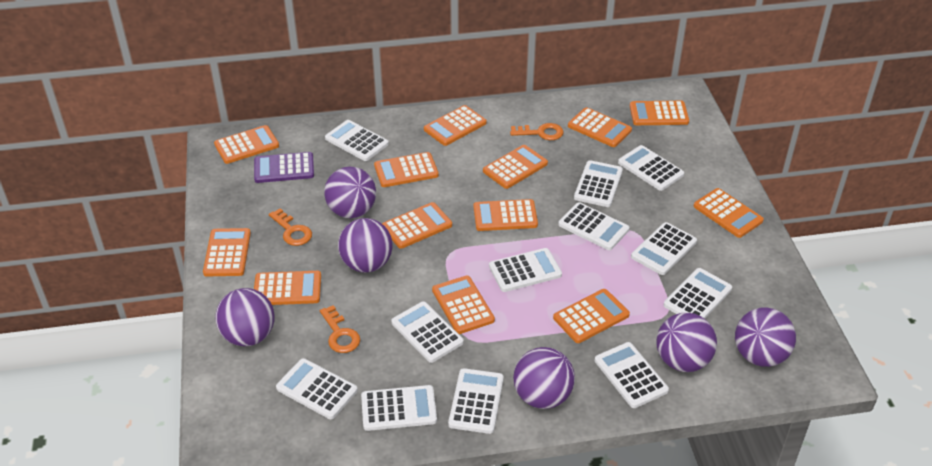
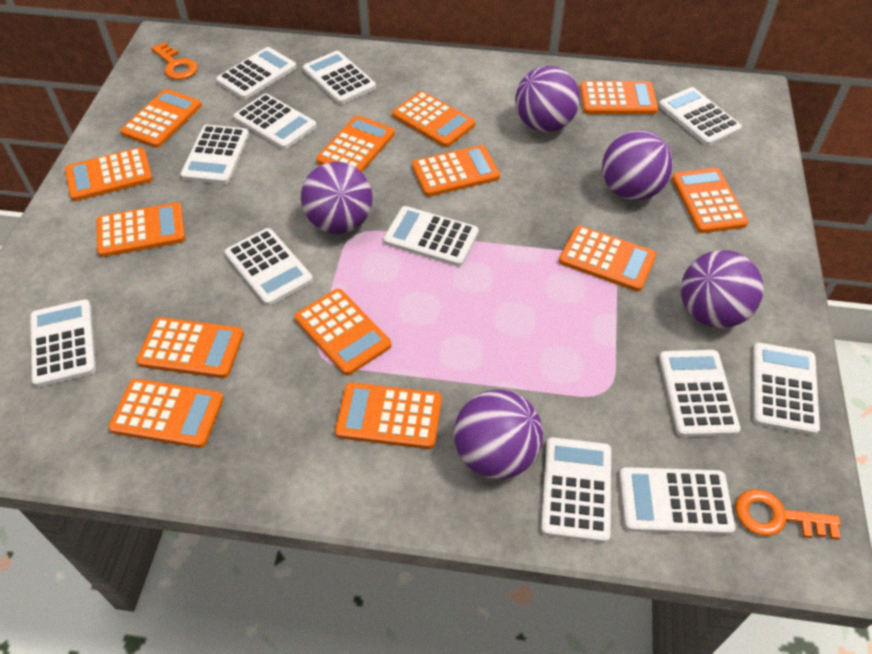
orange key: [269,208,312,246] [320,305,360,353] [510,123,563,140] = 3 -> [151,42,198,80] [735,489,841,540] = 2
purple ball: [216,288,275,346] [324,167,376,218] [338,218,393,273] [513,347,575,409] [656,312,717,372] [735,308,796,367] = 6 -> [301,162,373,234] [454,389,543,479] [515,66,580,132] [602,130,673,201] [681,250,764,328] = 5
purple calculator: [254,152,314,183] = 1 -> none = 0

